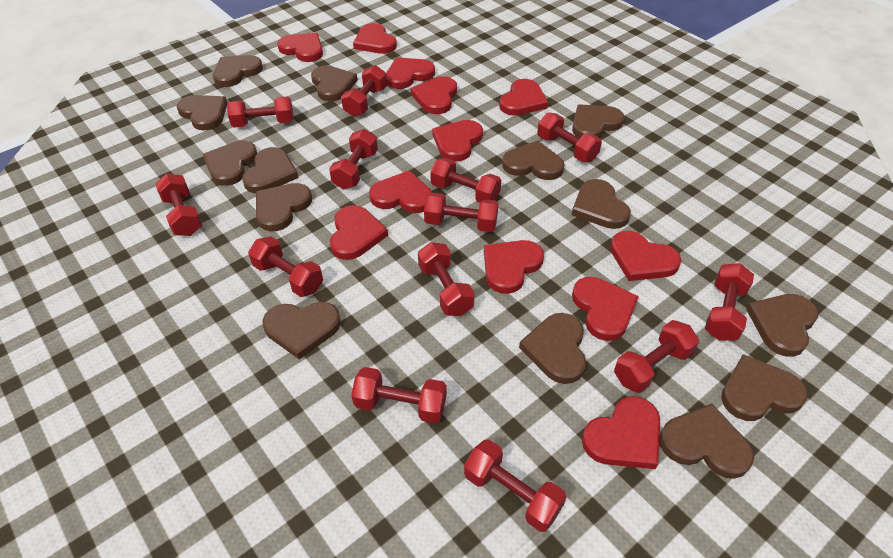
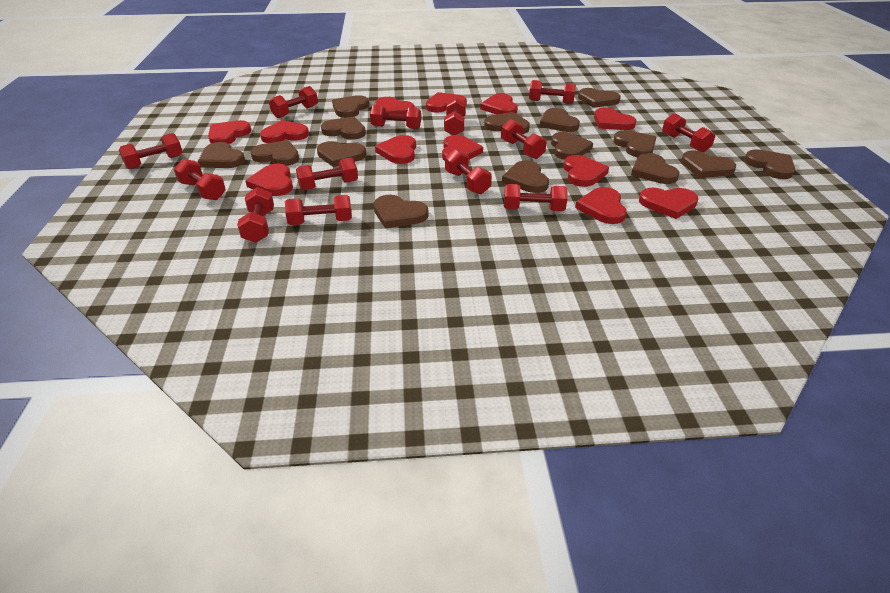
brown heart: [177,95,227,131] [203,140,257,186] [213,55,263,87] [242,147,299,193] [256,183,312,231] [262,302,341,359] [311,65,358,101] [502,141,564,180] [519,313,586,384] [572,104,625,138] [572,179,631,229] [660,404,754,479] [721,354,808,421] [746,294,818,357] = 14 -> [198,142,245,168] [251,140,299,166] [317,141,366,167] [321,116,366,140] [332,95,369,118] [374,195,428,228] [484,112,530,134] [502,161,549,193] [540,108,580,132] [551,132,593,159] [578,88,621,108] [613,130,656,157] [631,153,679,184] [681,151,736,178] [744,149,795,179] = 15

